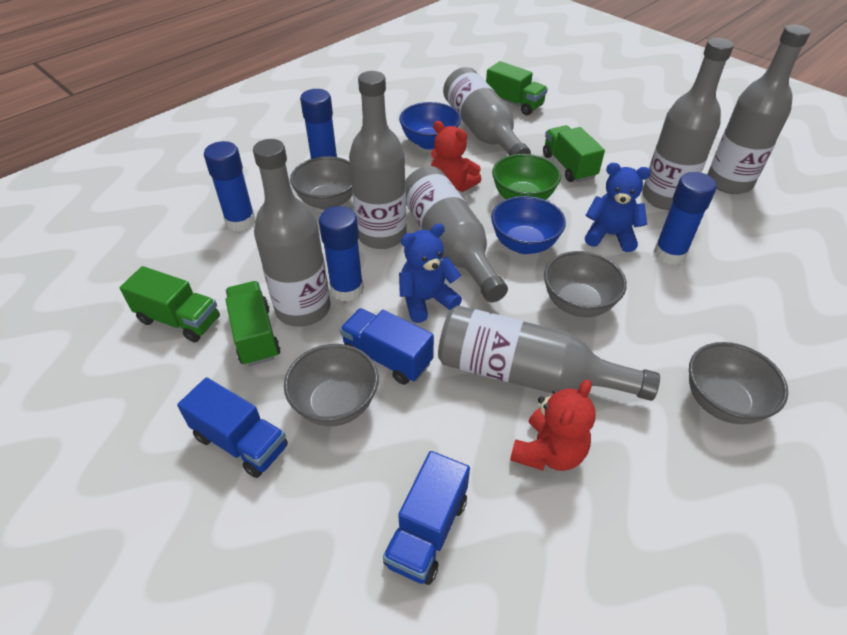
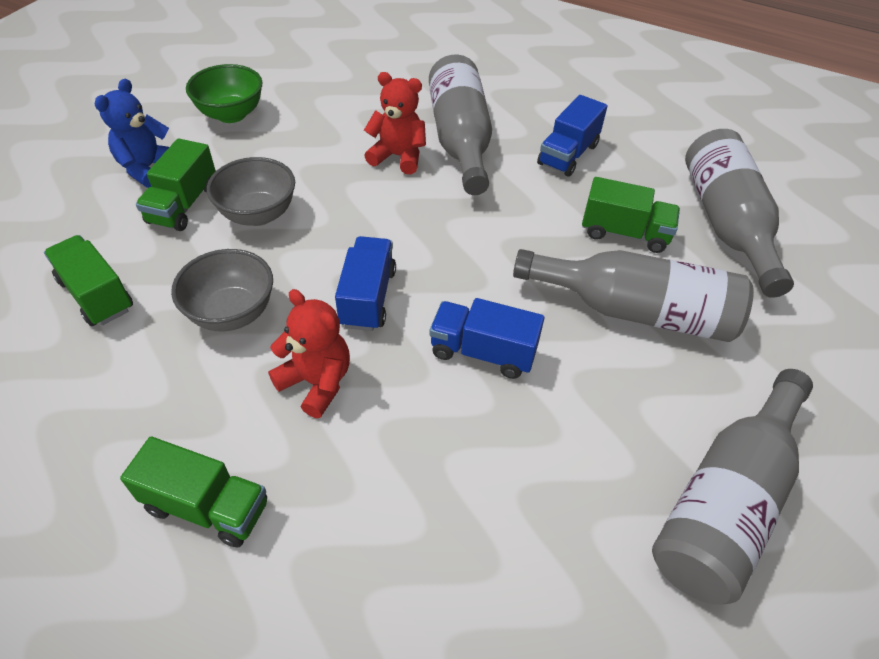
blue bowl: [399,102,461,150] [491,196,566,254] = 2 -> none = 0
blue glue stick: [204,141,256,232] [300,89,337,159] [319,206,364,302] [654,172,717,265] = 4 -> none = 0
blue teddy bear: [399,224,462,323] [585,163,651,252] = 2 -> [95,79,169,188] = 1
grey bottle: [253,139,331,327] [349,71,407,249] [405,166,508,302] [438,305,660,401] [443,67,531,156] [642,38,734,210] [707,24,811,194] = 7 -> [429,55,492,195] [513,249,754,342] [652,369,813,605] [685,129,794,298] = 4
grey bowl: [284,344,379,426] [290,156,352,210] [544,251,627,317] [689,342,788,424] = 4 -> [171,249,273,331] [207,157,295,226] = 2

